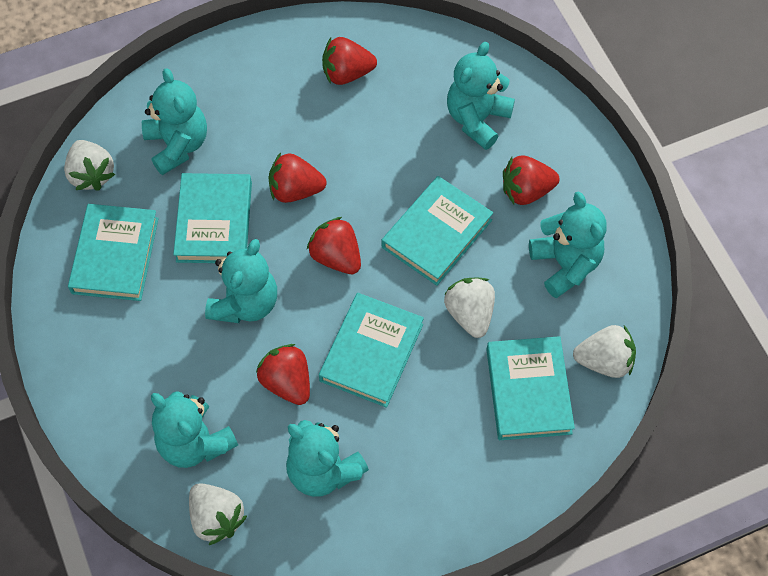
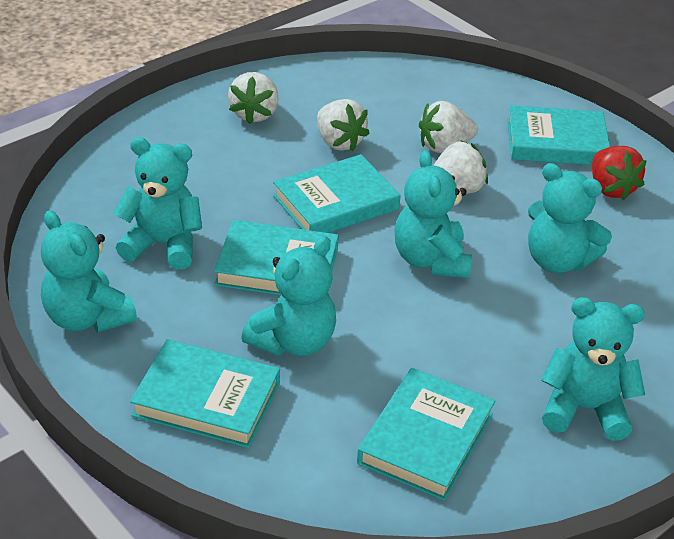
red strawberry: [256,344,310,405] [268,153,326,203] [307,217,361,274] [322,37,377,85] [503,155,560,205] = 5 -> [592,146,647,200] = 1

